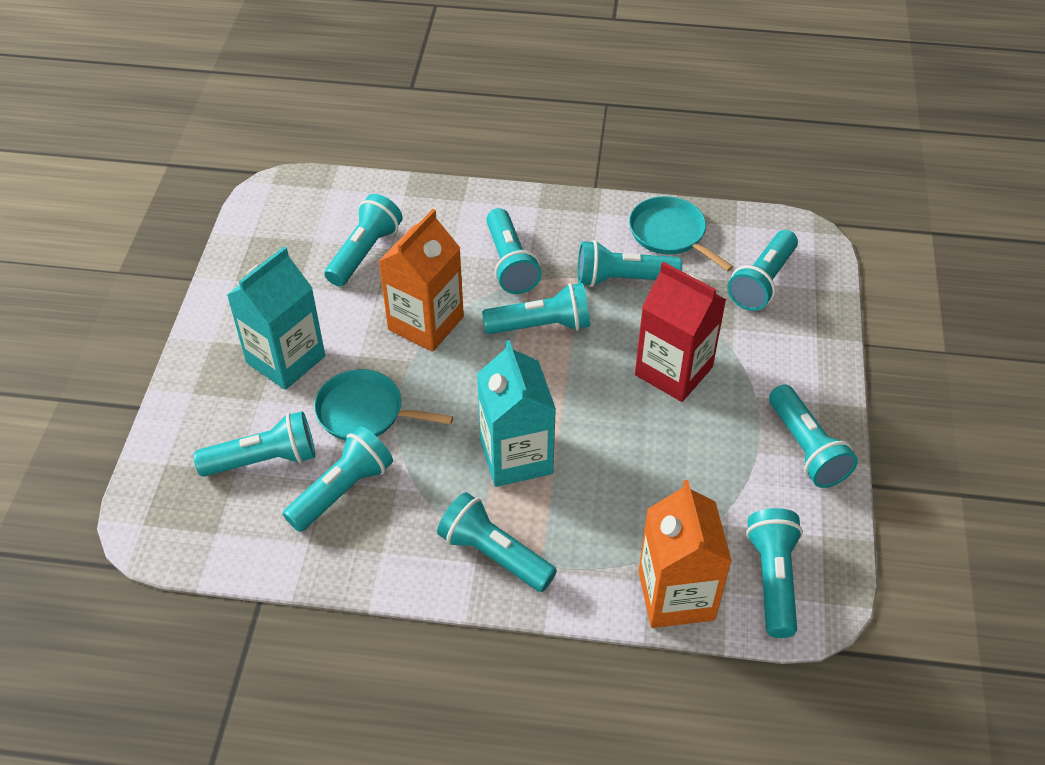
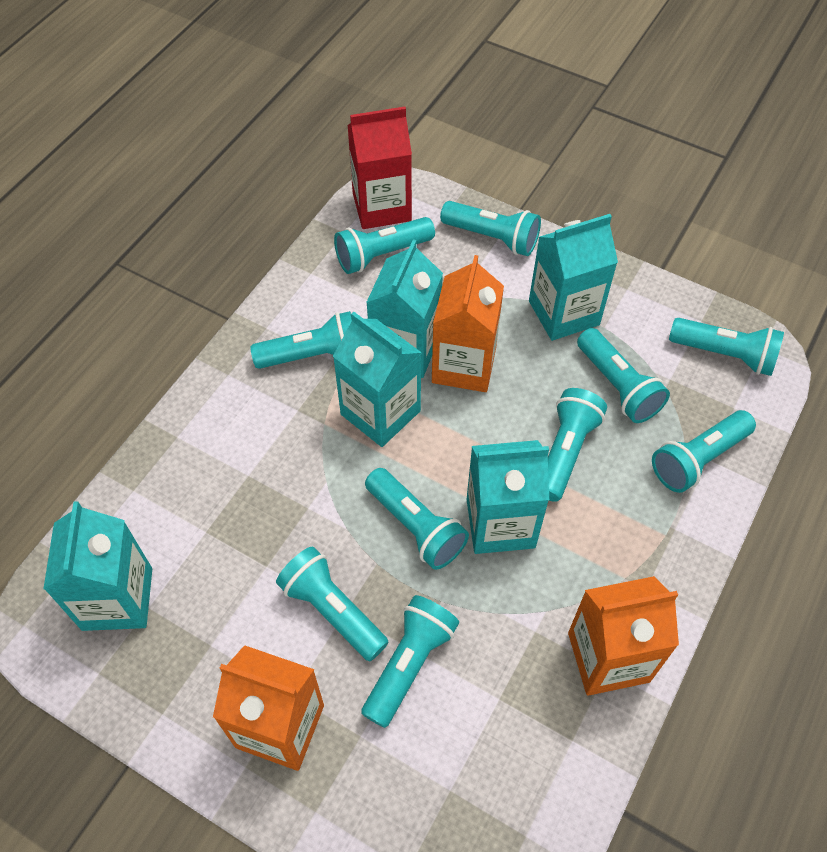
orange carton: [378,209,464,352] [638,480,732,628] = 2 -> [213,645,324,771] [432,255,504,392] [568,576,679,696] = 3
turquoise carton: [227,246,325,390] [477,340,556,487] = 2 -> [43,501,152,631] [333,312,422,447] [366,239,443,378] [466,440,549,554] [529,214,618,341] = 5
turquoise pan: [314,369,453,441] [629,196,734,271] = 2 -> none = 0

